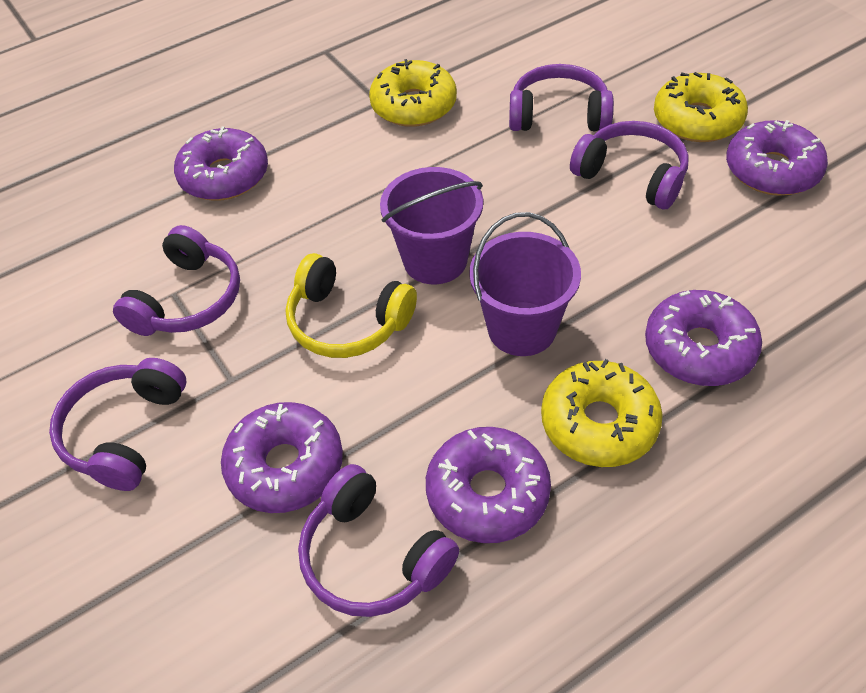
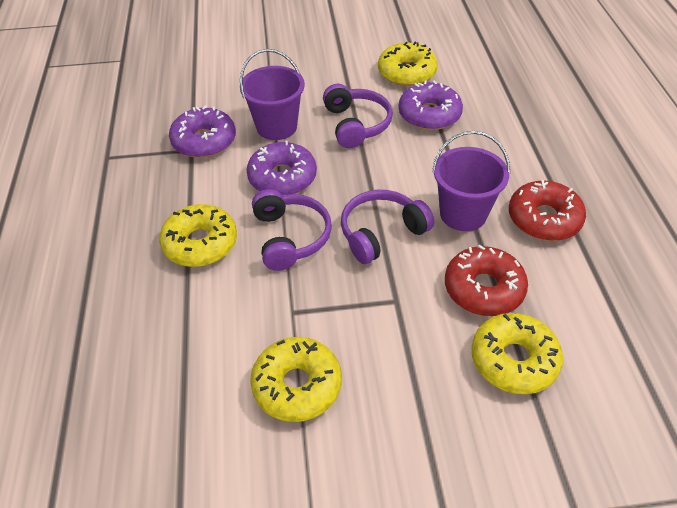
purple donut: [174,127,268,201] [221,402,343,513] [426,427,551,543] [645,290,762,386] [726,120,828,196] = 5 -> [169,105,236,158] [247,140,317,195] [398,80,463,130] = 3
purple headphones: [49,358,186,491] [113,225,240,336] [298,464,459,617] [509,64,614,131] [570,121,689,209] = 5 -> [252,189,332,271] [323,84,393,148] [341,190,434,264] = 3
red donut: none = 0 -> [445,245,528,316] [509,180,586,241] = 2
yellow donut: [369,59,457,127] [541,359,663,467] [654,72,748,142] = 3 -> [159,204,237,267] [250,337,342,422] [378,42,438,86] [471,313,563,394] = 4
yellow headphones: [286,253,417,358] = 1 -> none = 0

